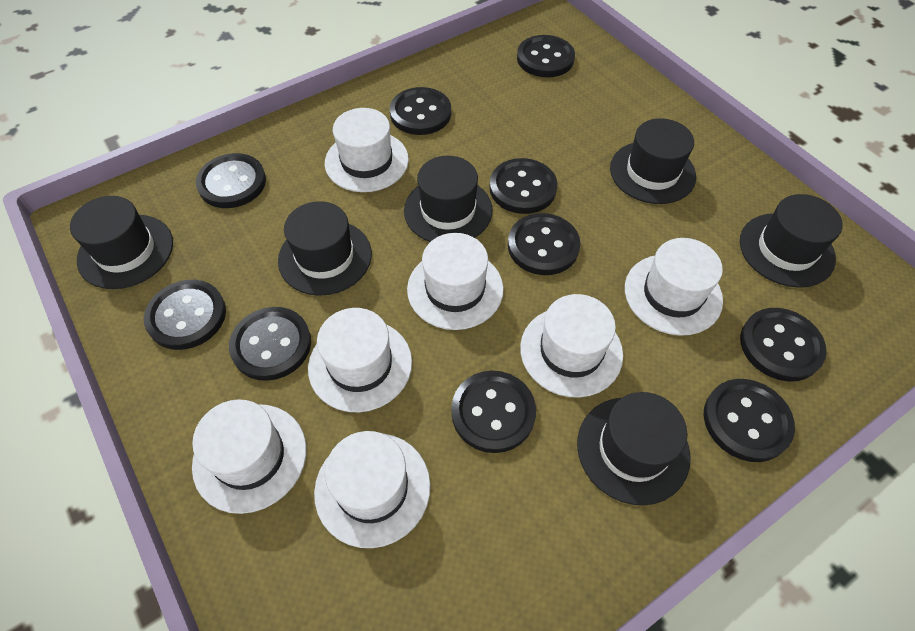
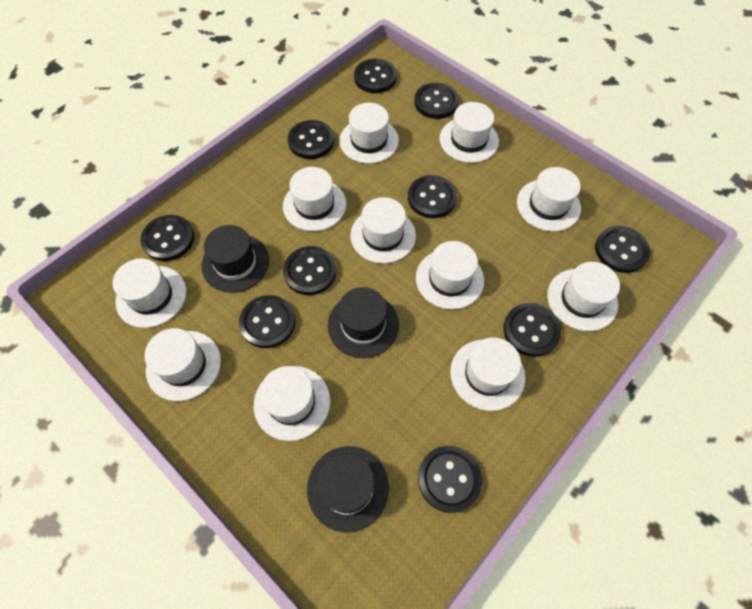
black hat: [70,196,173,289] [278,201,372,296] [404,156,493,242] [577,392,691,505] [610,118,696,204] [740,194,842,288] = 6 -> [201,225,269,293] [307,446,389,532] [328,287,399,358] = 3
white hat: [192,399,306,514] [308,308,412,412] [314,431,430,548] [325,108,409,192] [407,233,503,330] [520,294,623,398] [625,238,723,336] = 7 -> [113,258,186,328] [145,328,221,401] [254,366,330,441] [283,167,346,231] [339,103,399,164] [350,197,416,264] [416,241,484,310] [440,102,499,163] [450,338,525,411] [517,167,581,232] [547,262,620,331] = 11

